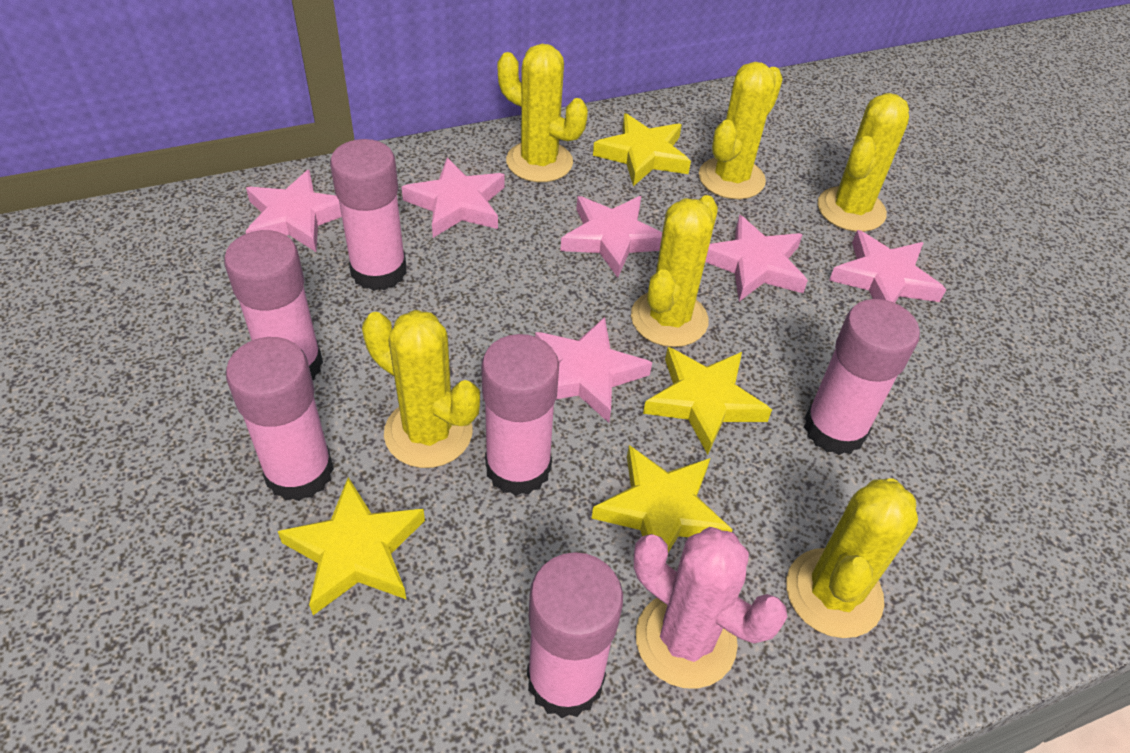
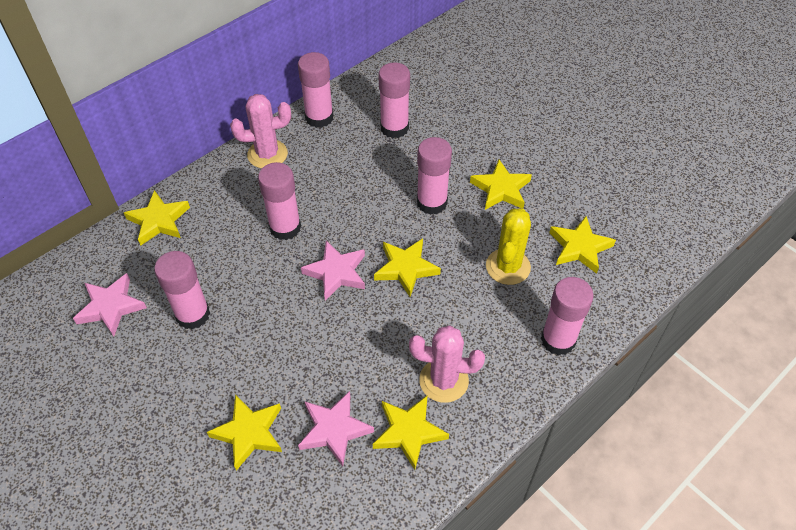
pink cactus: [634,527,787,689] = 1 -> [230,94,291,169] [409,326,485,403] = 2
pink star: [245,170,342,252] [402,158,505,238] [535,317,652,423] [560,196,662,278] [705,215,808,301] [829,230,946,303] = 6 -> [73,273,147,336] [298,391,374,467] [301,241,365,301] = 3
yellow cactus: [362,310,480,468] [498,44,588,182] [631,195,718,347] [699,62,783,199] [786,478,918,638] [818,93,909,232] = 6 -> [486,208,531,285] = 1
yellow star: [278,477,425,615] [592,445,733,552] [593,113,691,186] [643,347,772,455] = 4 -> [124,190,190,245] [207,395,282,471] [373,395,449,470] [374,239,441,297] [470,160,532,210] [549,216,616,274] = 6

